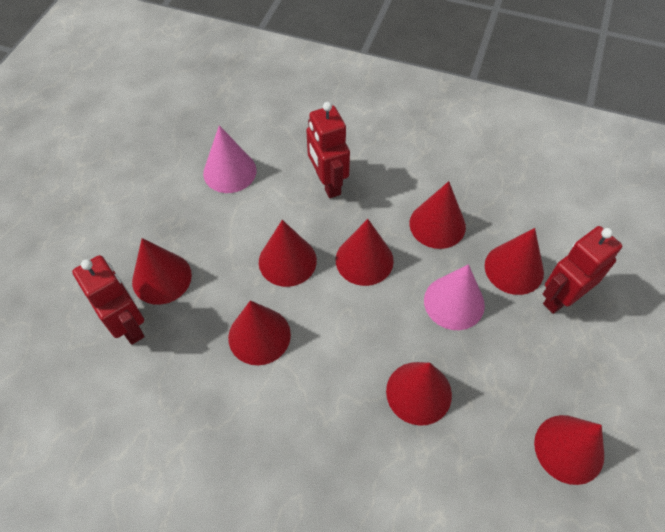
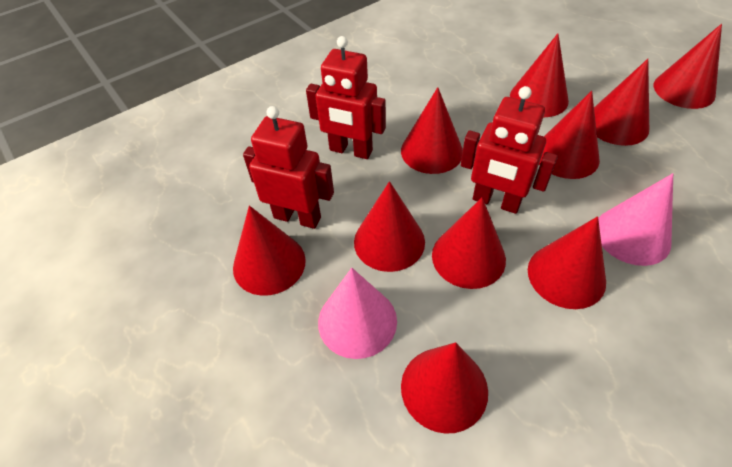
red cone: [132,238,192,305] [228,300,291,365] [259,220,317,287] [335,219,394,286] [386,362,452,426] [409,181,466,249] [485,228,544,295] [534,415,604,485] = 8 -> [233,206,306,296] [354,181,425,272] [401,87,463,174] [401,342,488,434] [432,197,506,289] [510,33,569,117] [528,216,606,309] [539,91,600,179] [594,59,649,146] [654,24,722,109] = 10

